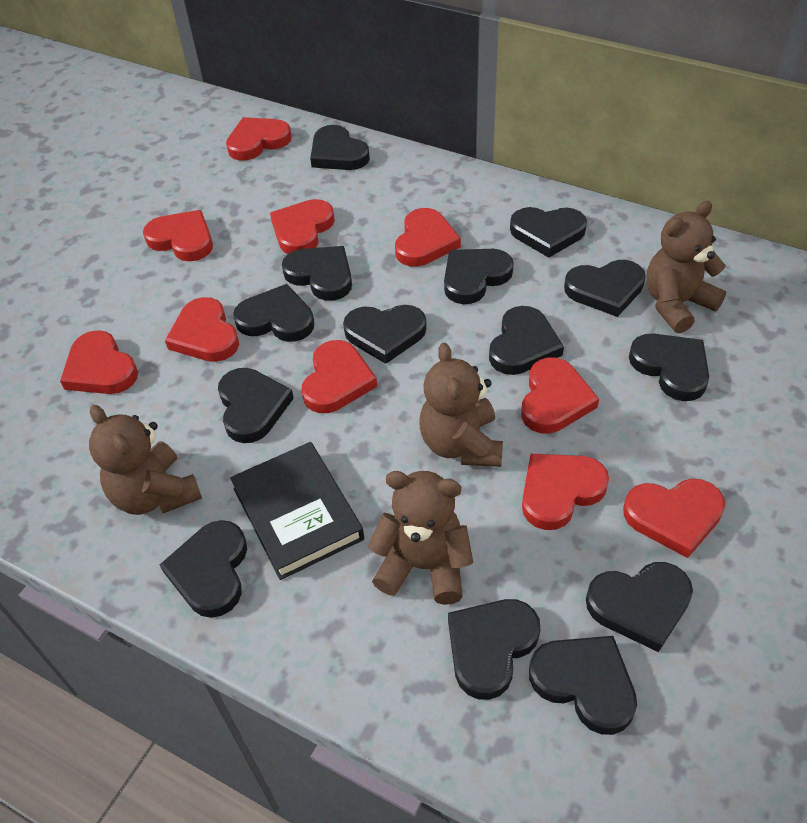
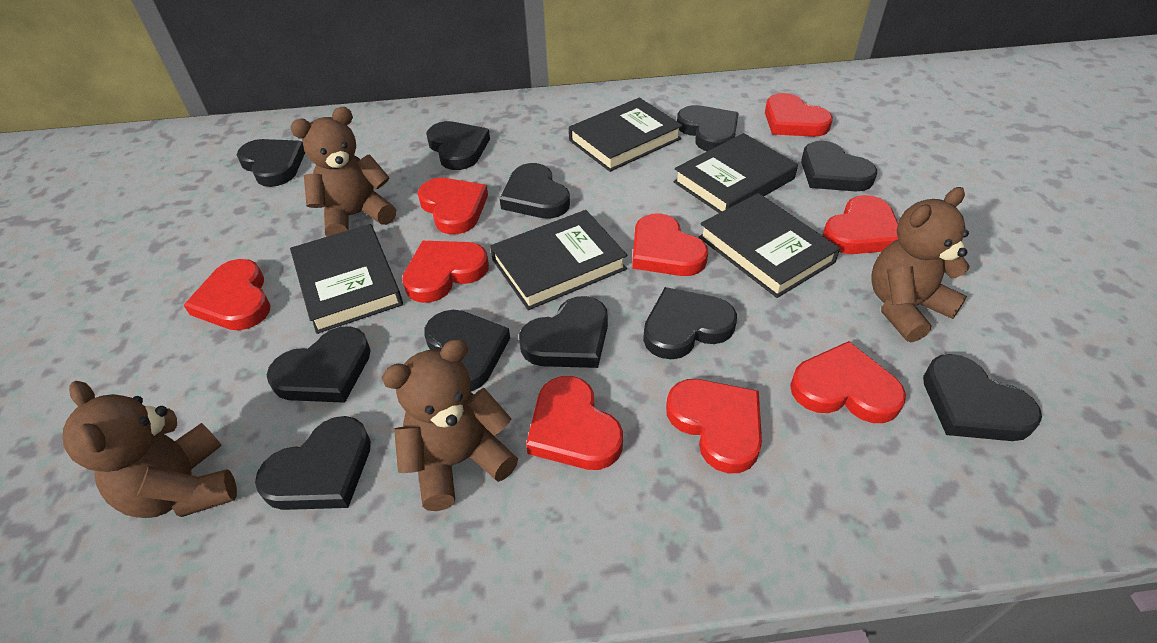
black book: [230,442,364,580] = 1 -> [290,224,403,334] [490,210,628,310] [569,98,683,172] [673,133,798,213] [699,193,840,298] = 5
black heart: [160,520,247,618] [218,368,294,443] [233,284,314,342] [282,246,352,301] [310,125,370,170] [343,305,427,364] [444,249,514,304] [448,599,540,700] [489,306,564,375] [510,207,587,258] [529,636,637,735] [564,260,646,317] [586,562,693,652] [629,334,709,401] = 14 -> [237,139,305,187] [255,416,371,510] [267,326,371,403] [424,310,510,392] [426,121,490,170] [500,163,570,219] [519,296,608,368] [643,287,737,359] [677,105,739,151] [801,141,877,191] [923,354,1042,441] = 11
red heart: [60,330,138,394] [143,210,213,261] [165,297,239,362] [226,117,292,160] [270,199,335,254] [301,340,377,413] [395,208,461,267] [521,357,599,434] [522,454,609,530] [623,479,725,558] = 10 -> [184,259,271,330] [402,241,489,303] [418,178,488,234] [526,376,623,470] [632,213,708,276] [666,379,762,473] [765,93,833,137] [790,341,906,423] [823,195,898,254] = 9

